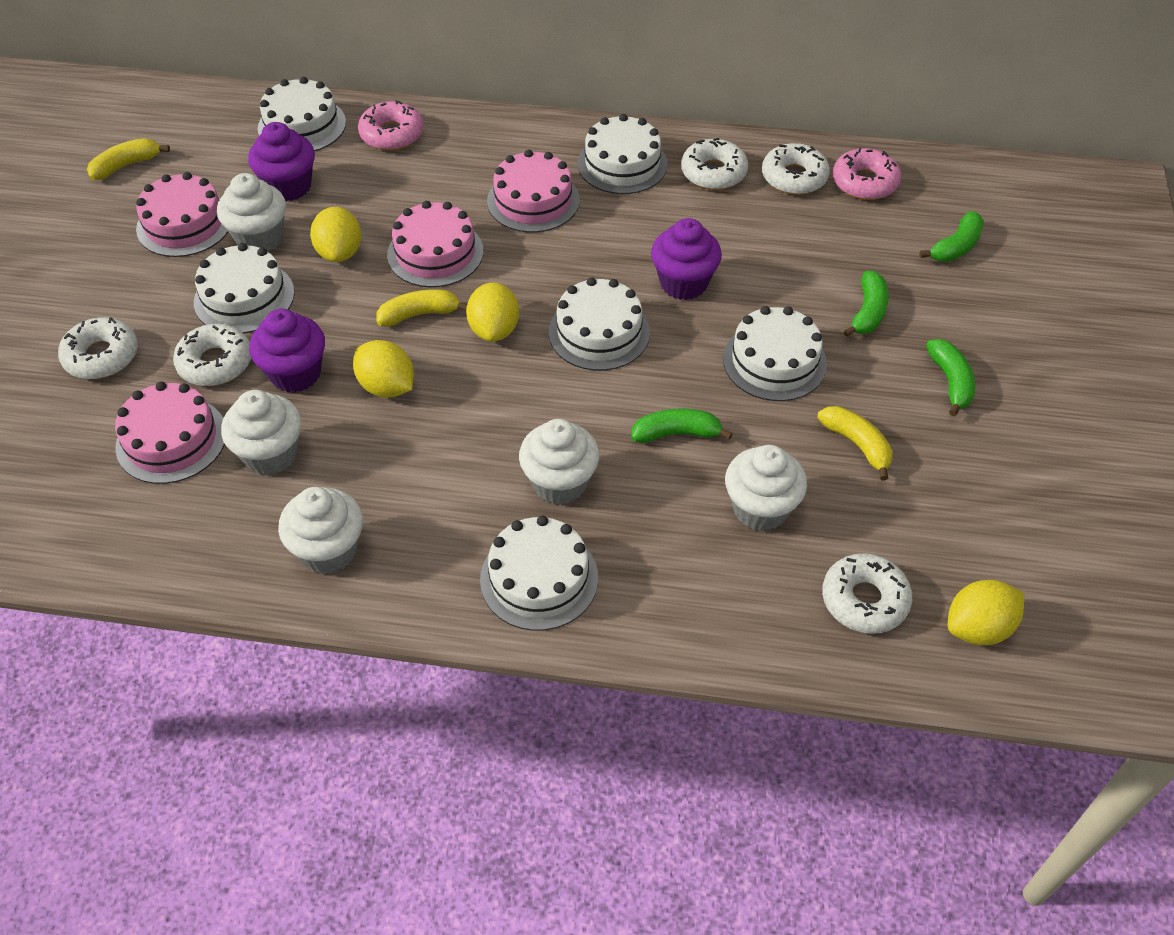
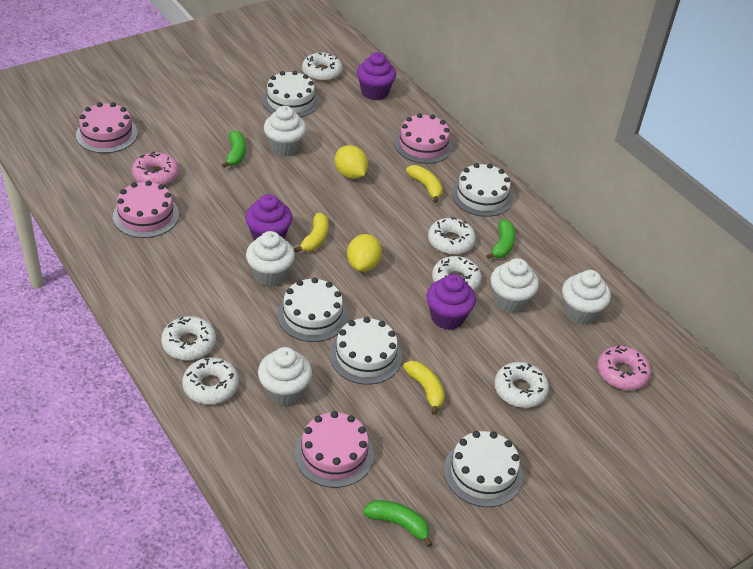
green banana: [631,408,733,443] [844,271,889,337] [919,211,984,262] [926,339,975,416] = 4 -> [222,130,246,168] [363,500,433,547] [486,219,515,259] = 3
white cake: [194,243,295,333] [258,77,346,151] [480,516,598,631] [549,277,650,371] [578,114,668,194] [723,306,827,401] = 6 -> [262,71,319,117] [277,277,348,342] [329,317,402,385] [444,431,523,507] [452,163,513,217] = 5
white donut: [58,317,138,379] [173,324,251,386] [681,138,748,190] [762,143,830,195] [822,553,912,634] = 5 -> [161,316,216,360] [182,358,239,404] [302,53,342,81] [428,217,476,255] [432,256,482,291] [494,362,549,408] = 6
yellow lemon: [310,207,362,262] [353,340,414,398] [466,282,519,342] [948,580,1024,645] = 4 -> [335,145,368,179] [347,234,382,272] = 2

